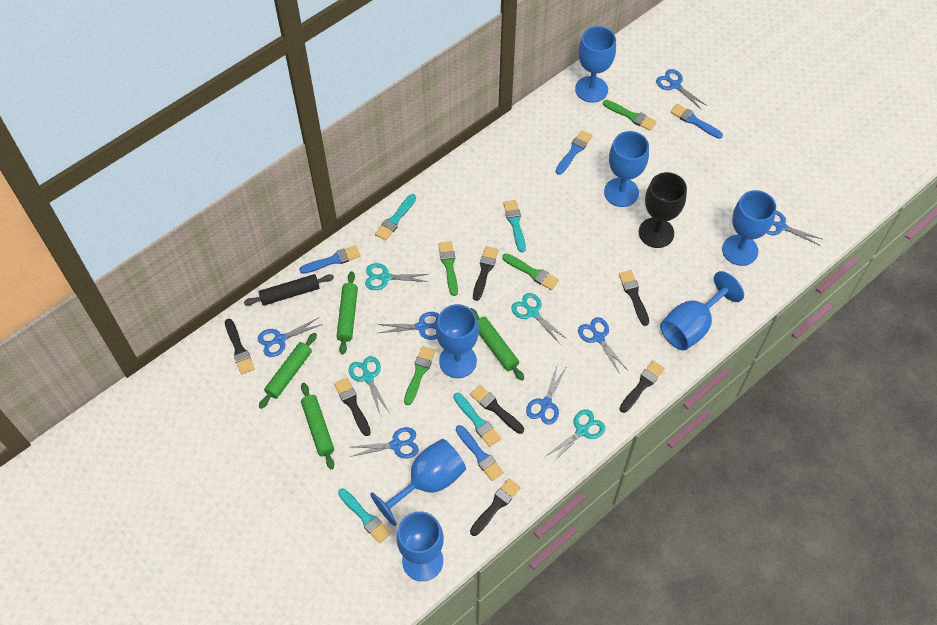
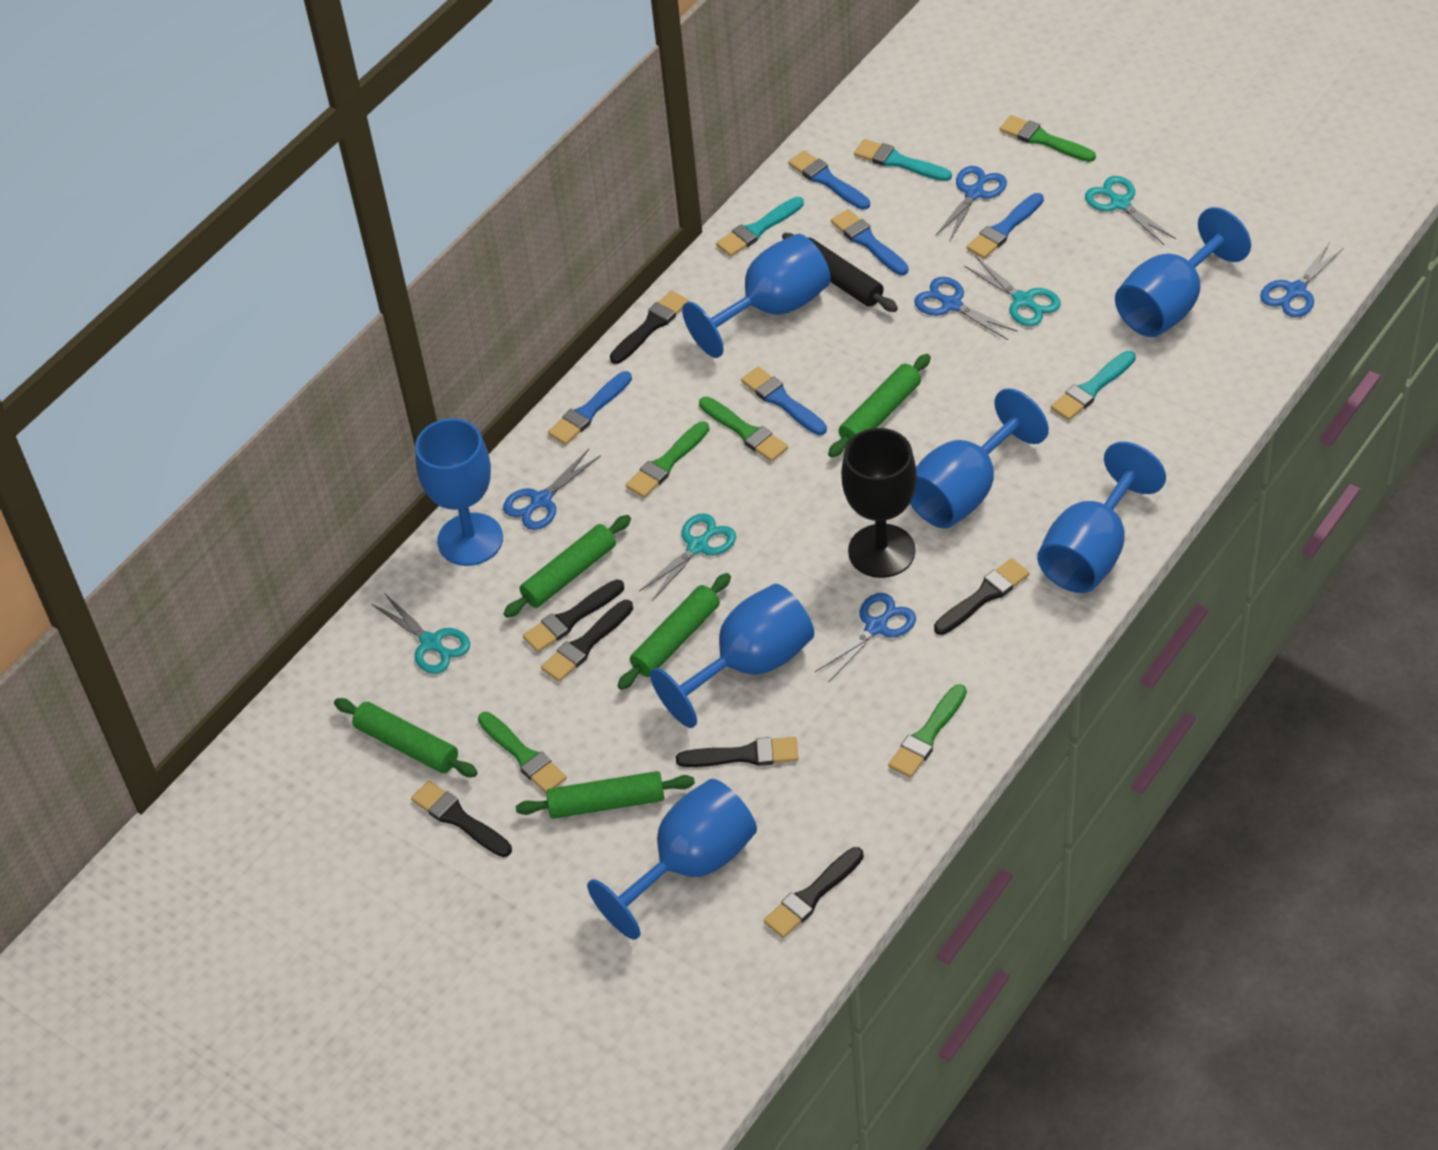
blue brush: [299,245,361,274] [456,425,504,481] [555,130,592,175] [670,104,723,139] = 4 -> [548,371,632,445] [741,367,827,435] [788,151,870,210] [831,209,909,275] [966,193,1044,259] = 5
blue scissors: [258,317,323,357] [350,427,419,458] [377,312,439,340] [526,366,566,425] [578,317,628,374] [656,69,707,110] [766,211,822,246] = 7 -> [503,449,601,530] [815,593,916,682] [914,277,1018,340] [935,166,1007,240] [1260,243,1344,317] = 5
green brush: [404,346,435,405] [438,241,458,296] [502,253,559,290] [603,100,657,131] = 4 -> [478,712,567,793] [626,421,709,498] [699,397,788,462] [888,684,967,778] [1000,115,1096,162] = 5
green rolling pin: [259,333,317,409] [301,383,334,469] [337,271,358,355] [470,308,524,381] = 4 -> [334,698,478,777] [503,515,631,618] [516,771,695,819] [618,573,731,690] [828,354,931,458] = 5
turquoise brush: [338,488,391,543] [375,194,416,241] [454,393,501,447] [503,200,526,253] = 4 -> [716,197,804,257] [854,139,952,181] [1051,351,1136,420] = 3

